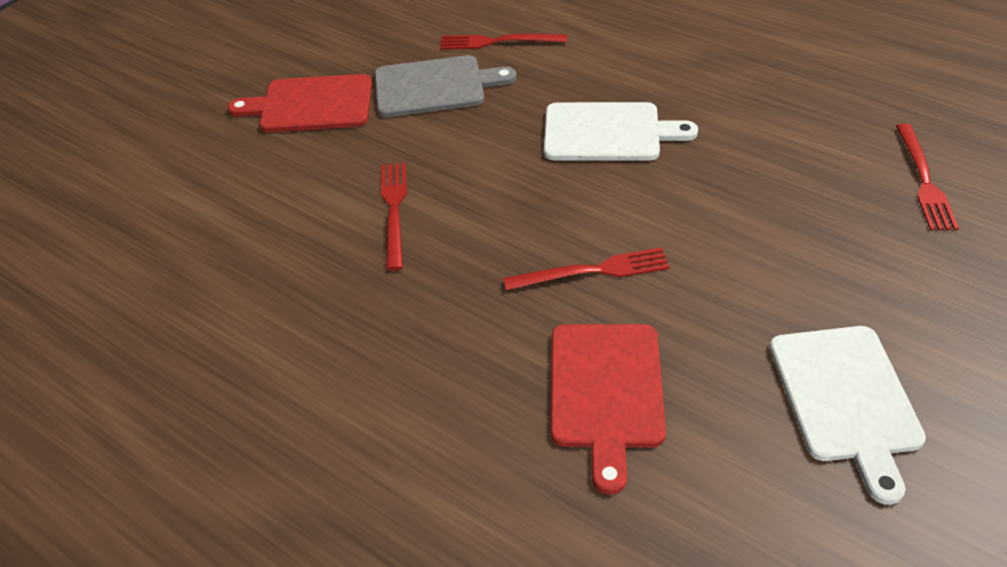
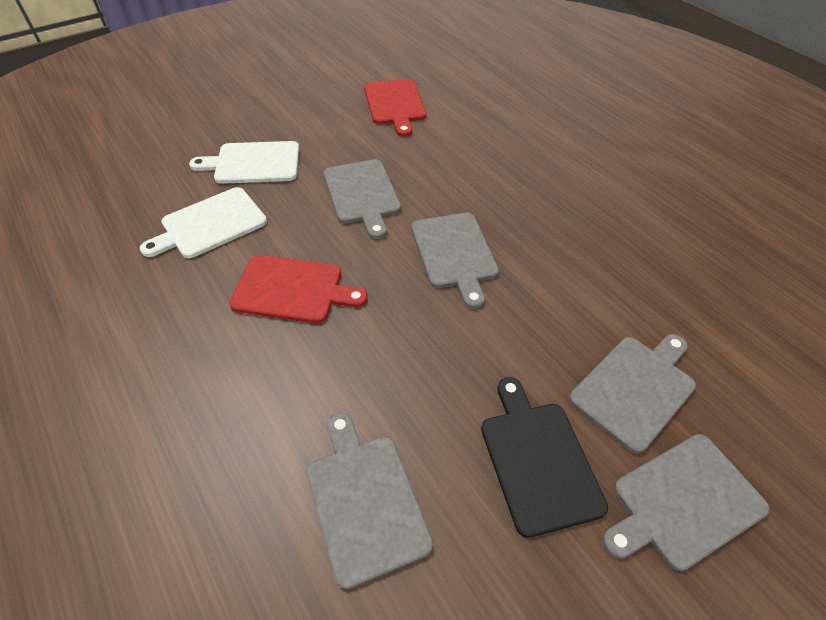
black cutting board: none = 0 -> [481,377,608,538] = 1
grey cutting board: [375,55,516,117] = 1 -> [306,413,433,589] [323,159,401,239] [411,213,499,309] [569,334,696,454] [602,434,770,571] = 5
red fork: [381,162,407,271] [440,34,567,50] [503,248,670,290] [896,123,959,230] = 4 -> none = 0

